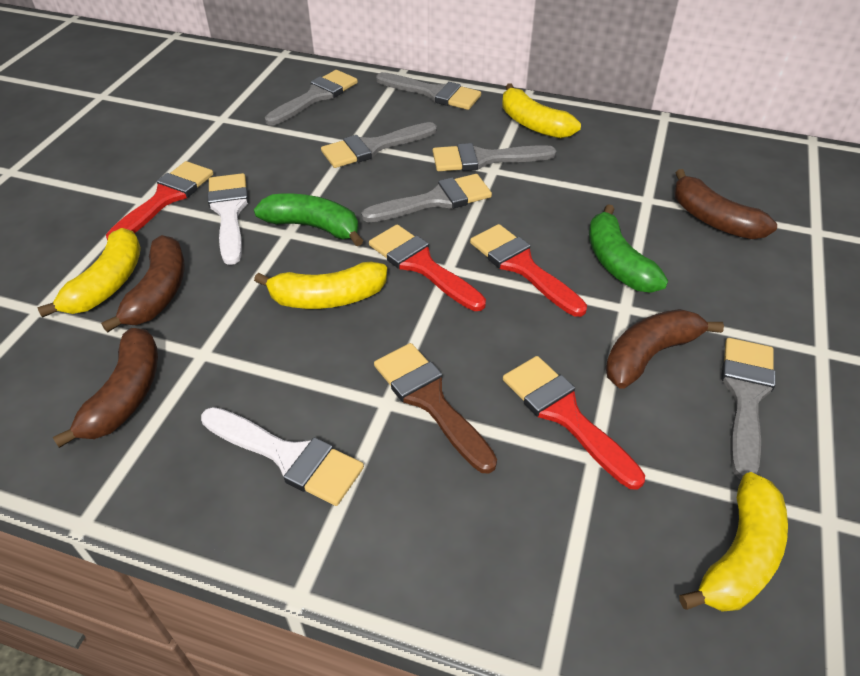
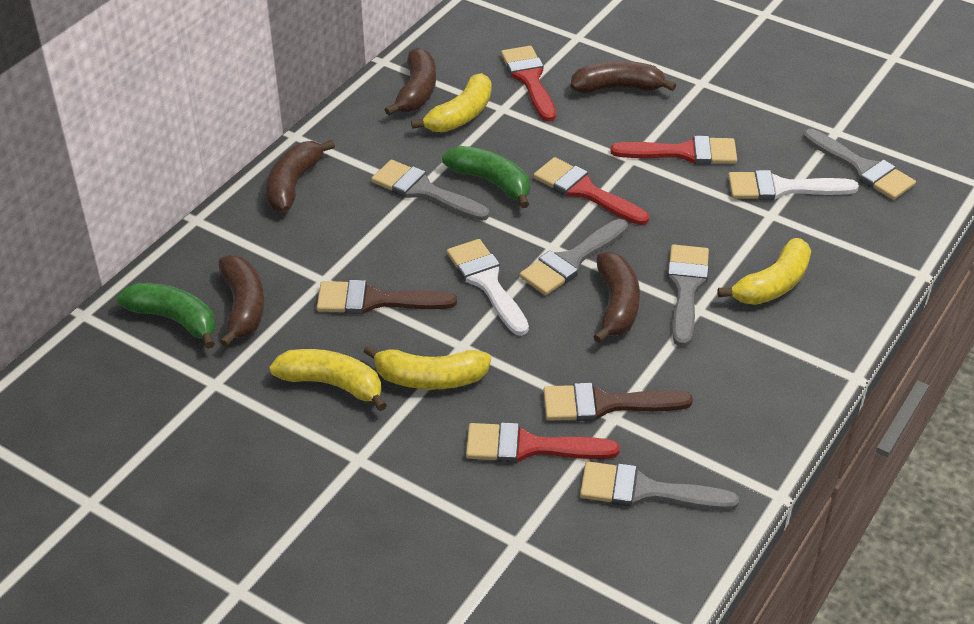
brown banana: [53,328,158,448] [101,235,185,333] [605,309,724,389] [674,169,777,239] = 4 -> [218,255,264,347] [266,140,335,212] [385,48,436,116] [570,61,676,93] [593,252,640,343] = 5
brown brush: [374,343,497,474] = 1 -> [317,280,457,314] [543,383,693,421] = 2
grey brush: [265,70,358,125] [321,122,437,168] [361,174,492,222] [376,72,481,110] [433,143,557,171] [722,338,776,480] = 6 -> [371,160,490,221] [519,219,628,295] [580,461,739,511] [667,244,709,347] [803,129,916,200] = 5

